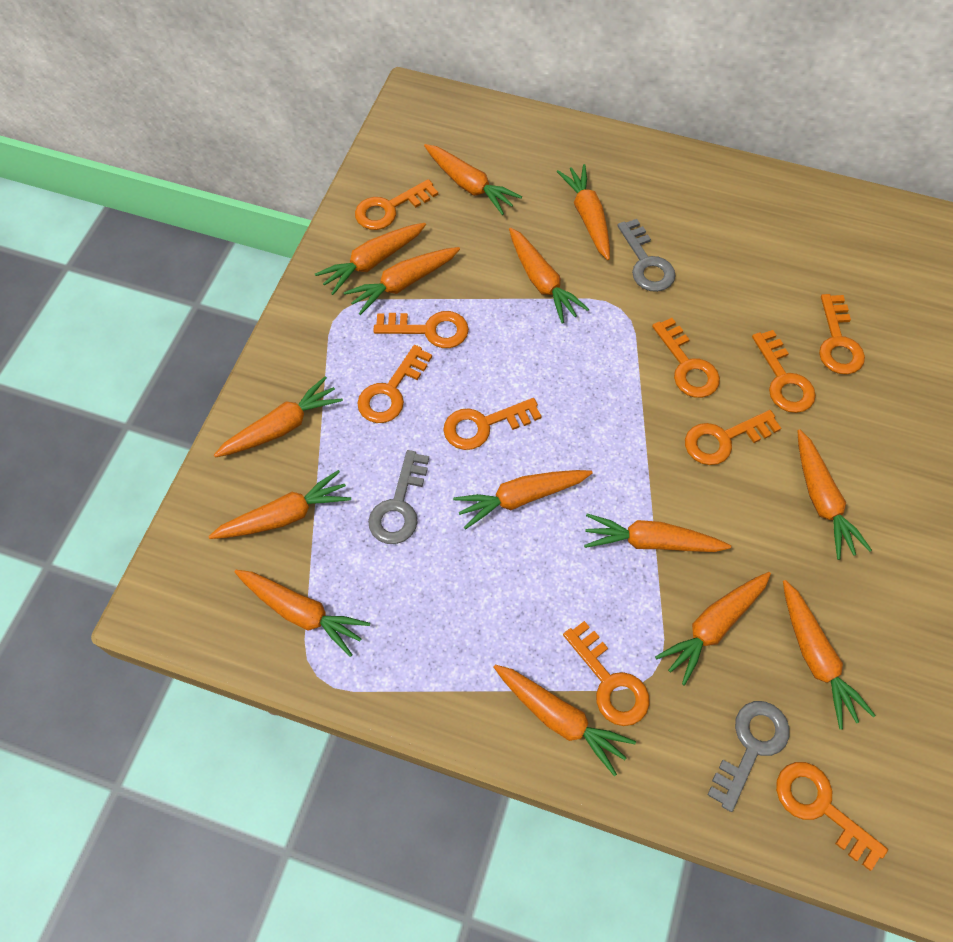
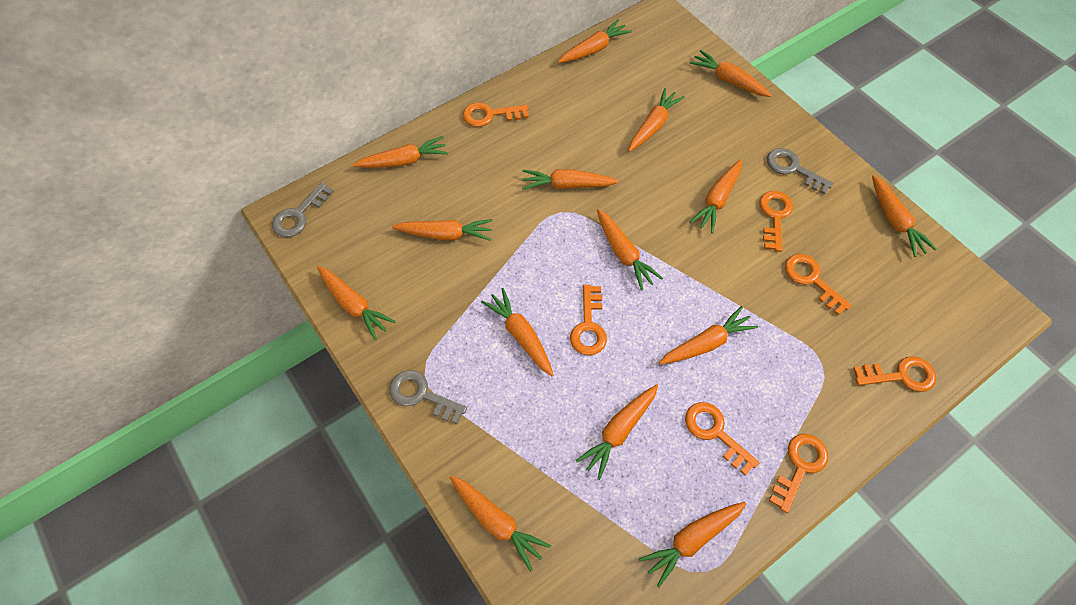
orange carrot: [208,470,351,539] [214,376,343,457] [234,570,370,657] [315,223,426,295] [344,247,460,315] [424,144,522,215] [453,470,593,530] [494,665,636,776] [509,228,589,324] [557,164,610,260] [584,513,731,552] [655,572,771,686] [783,580,876,730] [798,429,872,560] = 14 -> [317,266,396,340] [352,136,448,168] [392,219,493,241] [450,476,551,572] [481,288,554,376] [522,169,619,190] [558,20,632,63] [576,384,658,480] [597,209,663,291] [628,88,685,152] [639,502,746,587] [659,306,758,364] [690,50,772,97] [690,160,742,233] [872,175,937,257] = 15
orange key: [355,179,438,230] [357,345,432,423] [374,311,469,348] [443,398,542,450] [563,621,650,726] [652,318,720,398] [685,410,781,465] [752,330,816,413] [776,762,888,871] [819,294,865,375] = 10 -> [463,102,529,127] [570,285,607,355] [685,402,760,476] [760,191,793,252] [769,434,828,513] [785,254,852,315] [853,356,936,392] = 7

